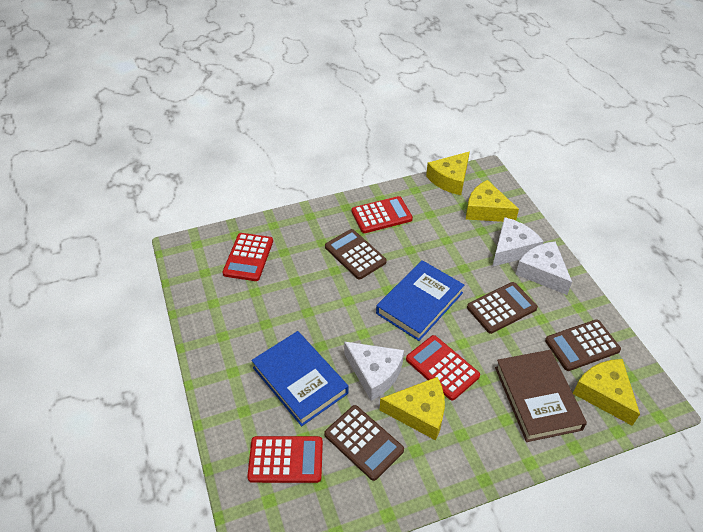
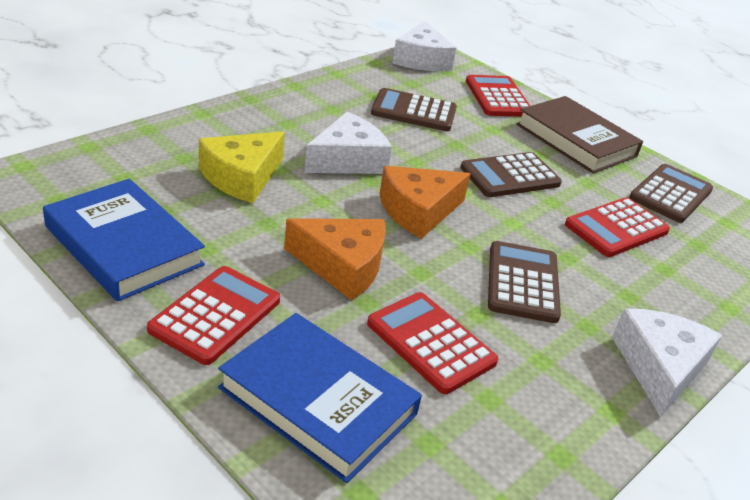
orange cheese: none = 0 -> [284,218,386,301] [379,166,471,239] = 2
yellow cheese: [380,377,445,440] [426,151,470,195] [466,180,519,222] [573,359,640,426] = 4 -> [199,131,285,203] = 1

